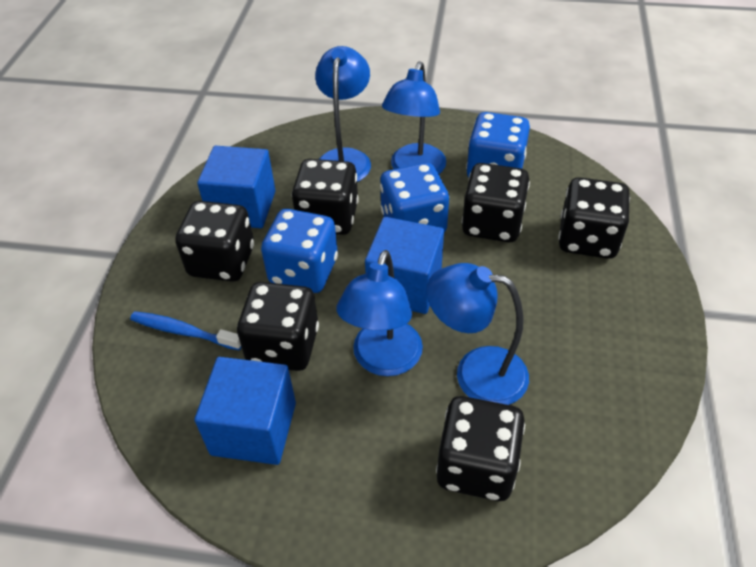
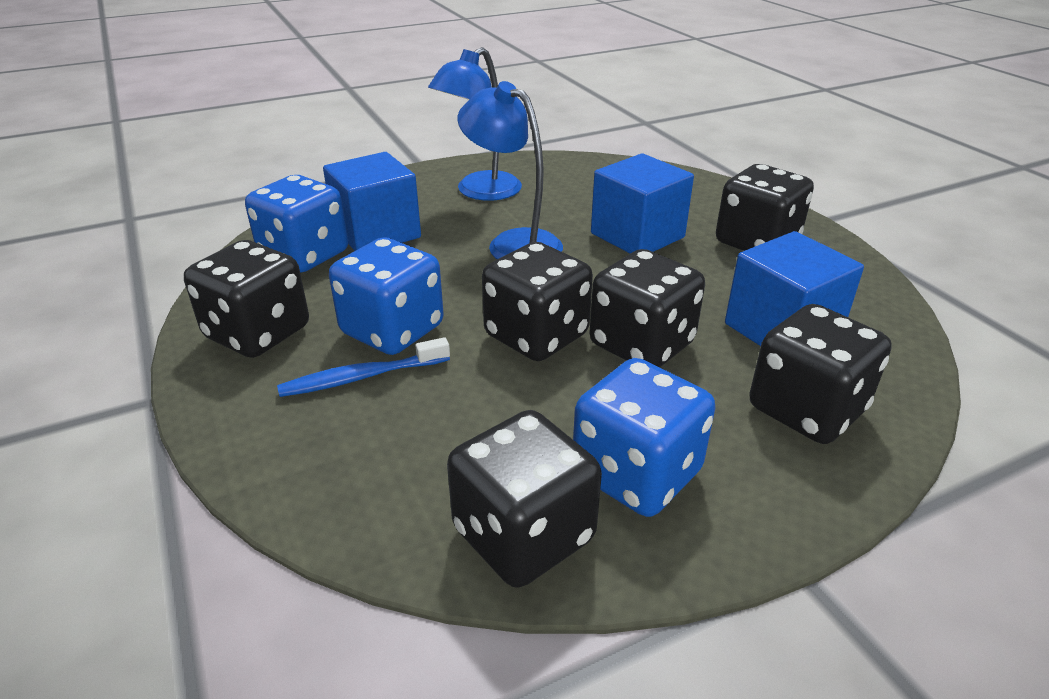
blue lamp: [315,46,371,182] [336,250,423,376] [382,61,446,174] [426,263,529,405] = 4 -> [428,47,522,201] [457,81,563,259] = 2

